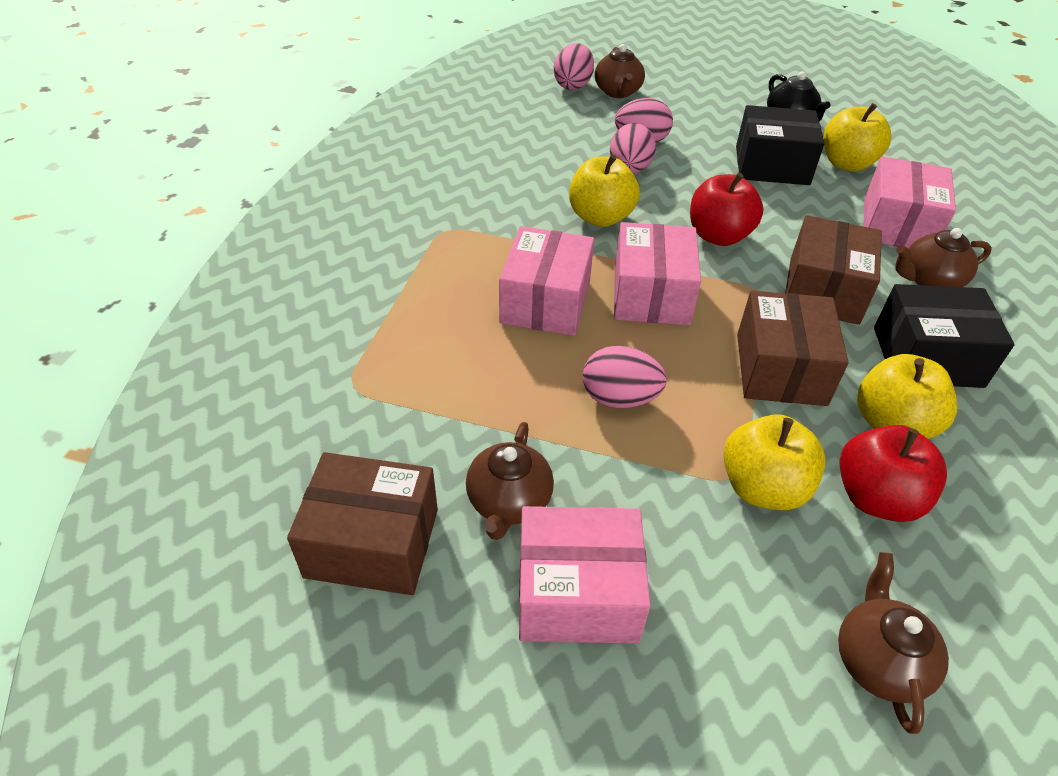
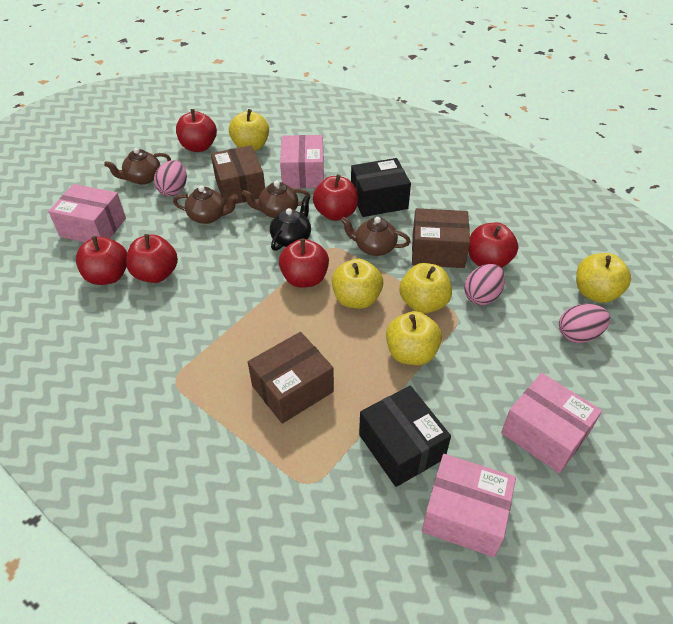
pink egg: [554,43,594,90] [583,345,667,408] [610,123,656,174] [615,98,673,143] = 4 -> [154,160,187,196] [464,264,505,305] [559,304,610,343] = 3
red apple: [690,173,764,246] [839,425,947,522] = 2 -> [76,236,127,285] [126,234,178,283] [176,109,217,152] [279,238,329,288] [313,174,358,221] [469,223,519,268] = 6
yellow apple: [569,154,640,227] [723,414,826,510] [823,103,891,172] [857,354,957,439] = 4 -> [229,109,269,151] [332,259,383,309] [386,311,442,365] [400,263,452,314] [576,253,631,303] = 5

